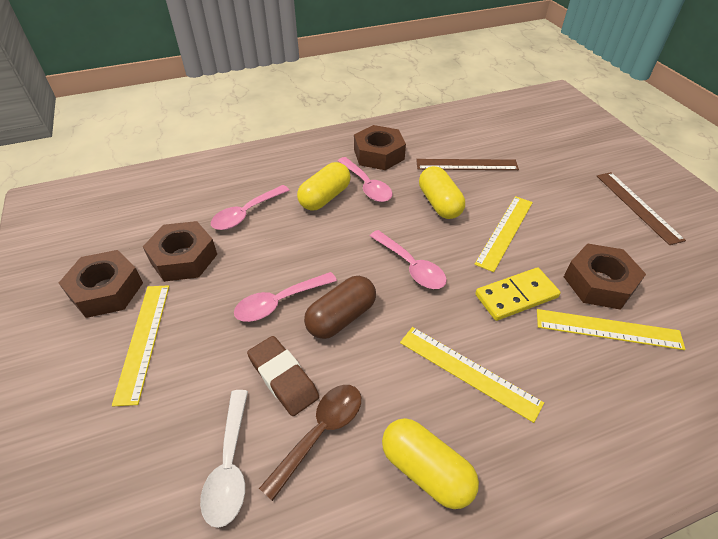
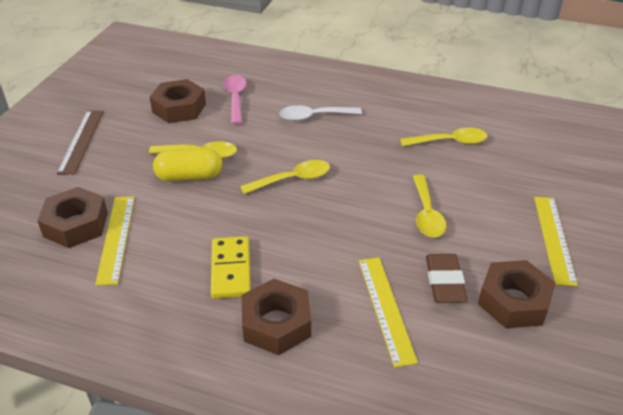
brown capsule: [304,276,376,339] = 1 -> none = 0
brown ruler: [416,159,519,170] [597,172,686,245] = 2 -> [56,110,104,175] = 1
brown spoon: [259,385,361,501] = 1 -> none = 0
pink spoon: [211,185,290,230] [234,272,337,322] [338,157,392,202] [370,230,447,289] = 4 -> [223,75,247,125] = 1
yellow capsule: [297,162,351,210] [382,418,479,509] [419,166,465,219] = 3 -> [153,148,222,181] = 1
yellow ruler: [112,285,169,407] [400,327,544,423] [474,196,533,272] [537,309,686,350] = 4 -> [95,196,135,286] [359,257,418,367] [534,197,578,286] = 3
yellow spoon: none = 0 -> [149,141,237,159] [240,160,330,194] [400,128,488,146] [413,175,446,238] = 4

